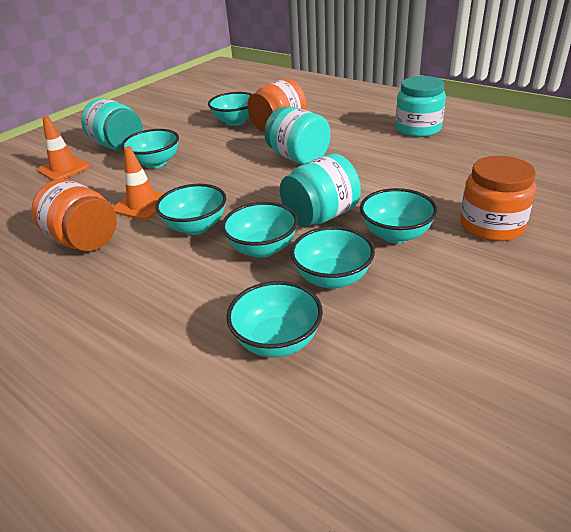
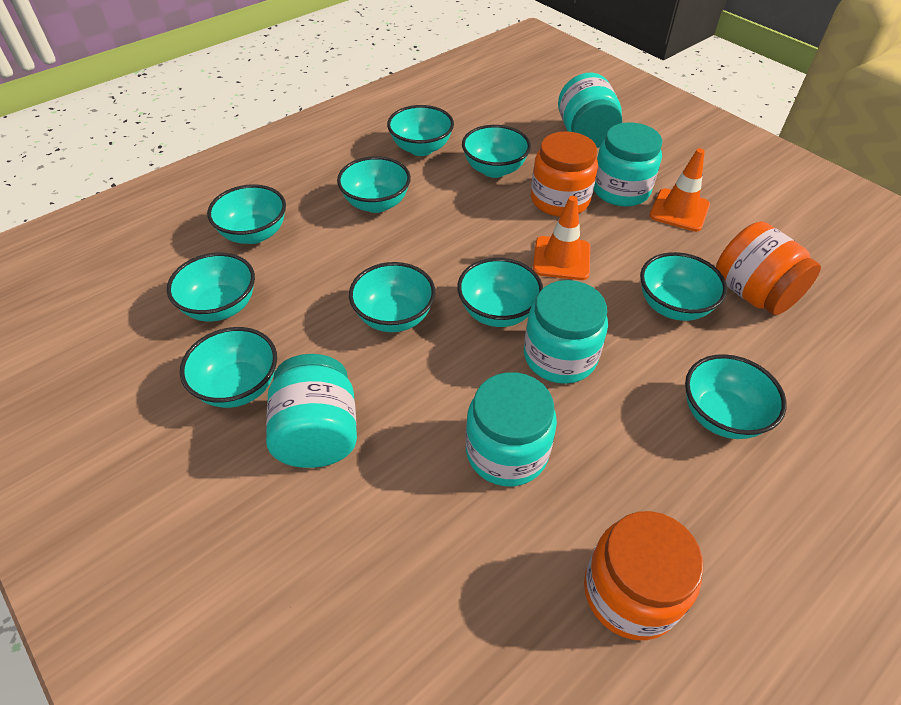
turquoise bowl: [121,129,179,169] [155,184,226,235] [208,92,252,126] [222,202,298,258] [226,281,323,357] [290,226,375,289] [360,188,437,243] = 7 -> [167,253,255,322] [180,327,277,408] [207,184,286,244] [337,156,411,213] [349,262,436,332] [387,105,454,156] [457,258,543,327] [462,125,531,178] [640,252,727,321] [685,354,787,439] = 10
turquoise jar: [81,98,143,150] [264,107,331,165] [280,153,361,227] [395,76,446,137] = 4 -> [266,354,357,468] [466,372,557,486] [524,280,608,384] [558,73,622,148] [594,122,662,207] = 5

